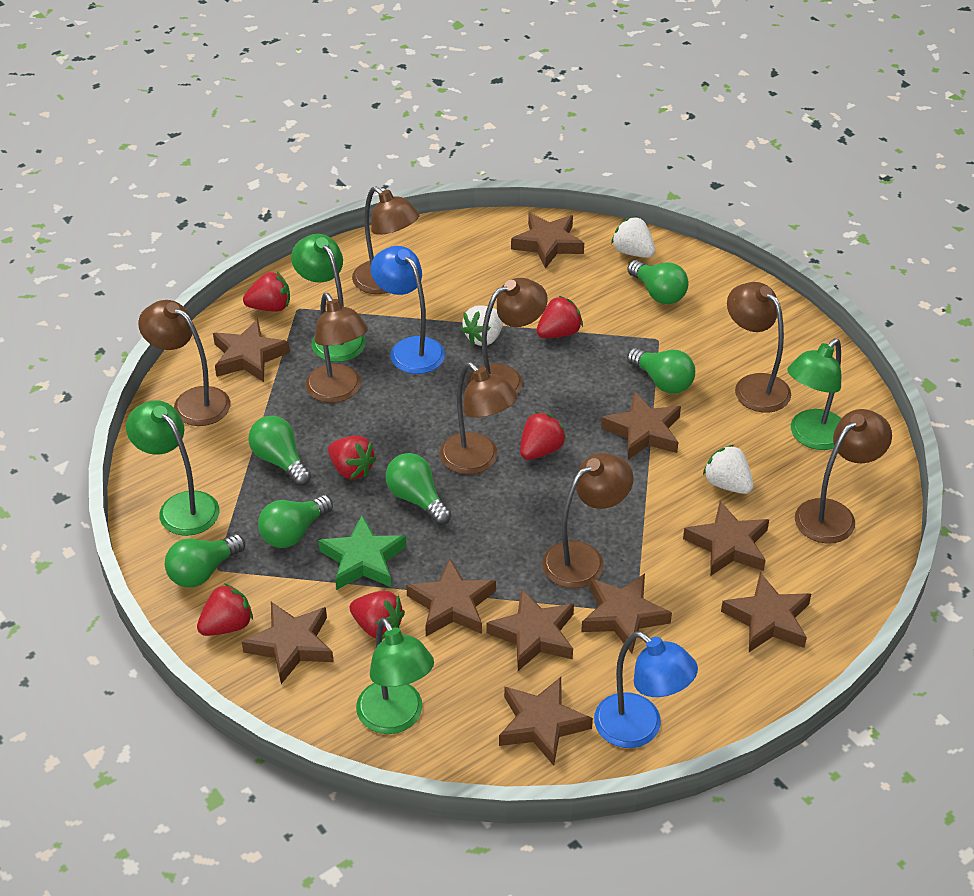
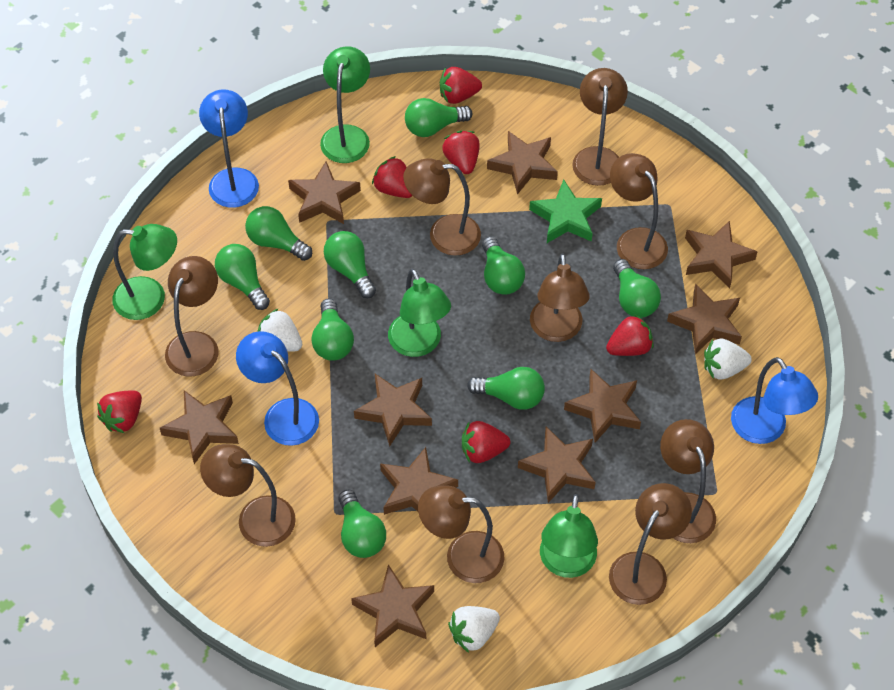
blue lamp: [371,246,445,374] [594,632,698,748] = 2 -> [199,90,259,208] [236,331,319,446] [731,357,818,444] = 3
brown lamp: [138,300,231,426] [305,293,368,403] [352,186,420,294] [440,362,518,474] [467,278,548,394] [542,453,633,588] [727,282,791,413] [795,409,892,544] = 8 -> [165,256,218,377] [200,444,296,547] [403,158,481,256] [418,485,504,583] [530,253,589,342] [572,68,628,186] [609,483,692,605] [610,153,668,269] [660,419,716,543] = 9
green light bulb: [165,534,245,588] [249,416,311,486] [258,495,333,548] [385,453,451,525] [627,260,689,304] [627,348,695,393] = 6 -> [215,244,270,310] [245,206,312,261] [312,299,354,361] [324,231,376,298] [338,489,386,558] [405,98,472,137] [467,367,545,410] [482,236,525,295] [613,259,661,318] = 9

